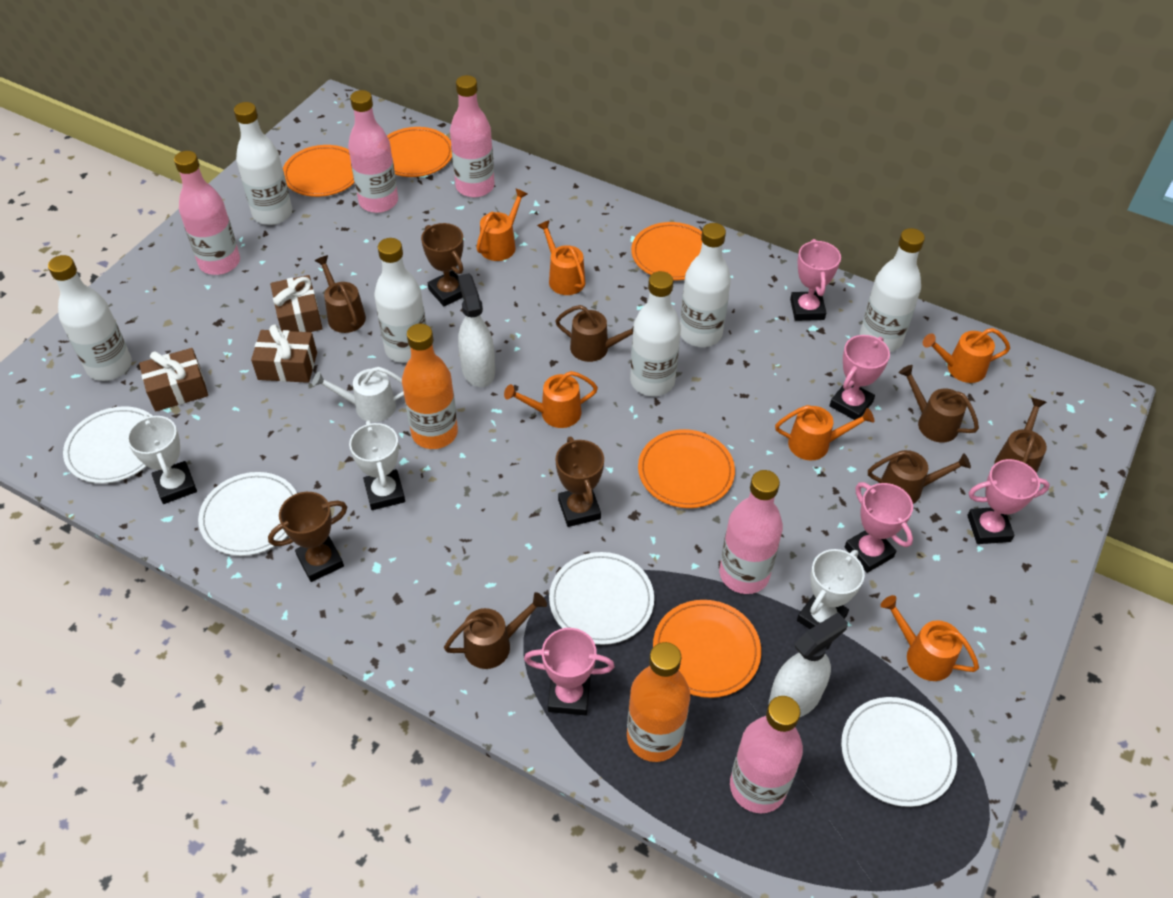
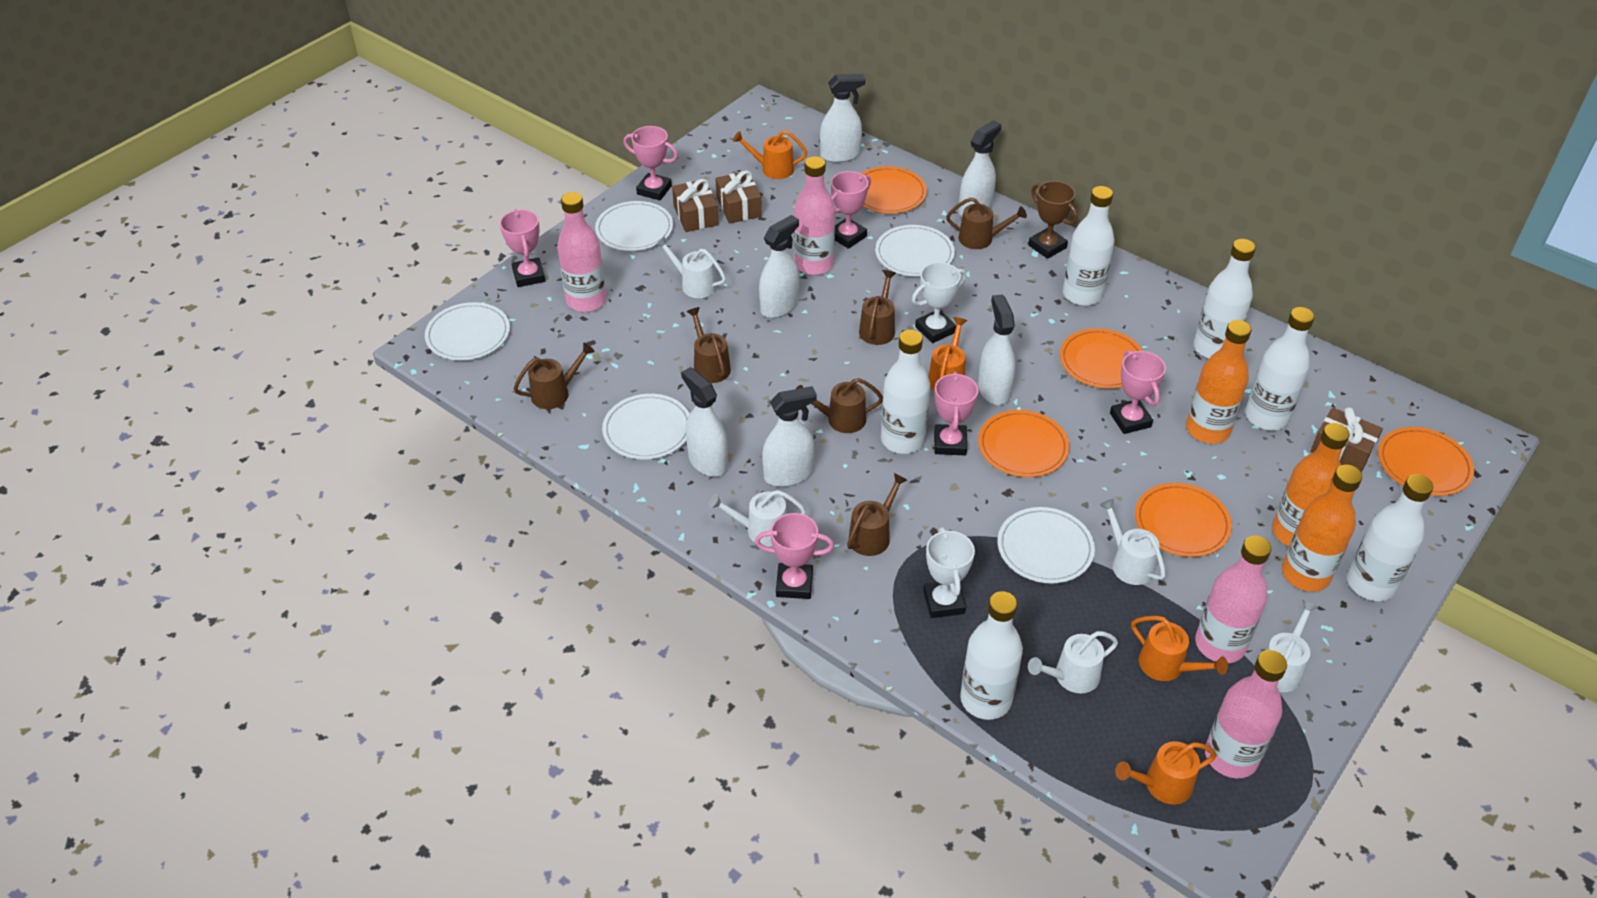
brown trophy: [268,492,347,582] [421,223,463,306] [556,437,604,527] = 3 -> [1028,181,1078,259] = 1
orange bottle: [402,324,458,449] [627,642,690,762] = 2 -> [1186,320,1251,444] [1272,423,1350,546] [1282,465,1362,592] = 3
orange watering can: [476,188,527,261] [504,371,598,428] [537,220,585,295] [775,405,874,461] [881,595,979,681] [923,328,1010,383] = 6 -> [733,130,808,179] [928,317,967,391] [1115,741,1217,804] [1131,616,1228,681] = 4
pink bottle: [174,151,240,275] [348,90,398,213] [450,75,495,197] [719,470,783,594] [730,696,803,813] = 5 -> [557,192,606,312] [794,156,835,275] [1195,536,1271,663] [1205,650,1287,779] = 4
pink trophy: [524,628,615,715] [790,239,841,321] [829,335,890,420] [845,482,913,573] [967,459,1050,544] = 5 -> [500,209,545,287] [624,126,678,200] [755,513,834,599] [831,171,871,249] [934,372,978,455] [1110,350,1166,434] = 6
white plate: [63,406,153,483] [198,472,297,556] [549,552,654,645] [841,697,957,807] = 4 -> [425,302,510,360] [595,201,673,251] [602,394,690,460] [875,225,955,277] [997,507,1095,584] = 5
white spray bottle: [458,273,495,387] [769,613,848,717] = 2 -> [681,367,728,477] [759,215,799,318] [762,386,817,487] [820,74,865,163] [959,120,1001,216] [978,294,1016,405] = 6
white trophy: [127,415,197,504] [349,420,405,510] [797,549,865,629] = 3 -> [912,262,967,343] [923,527,975,618] = 2
white watering can: [312,367,404,422] = 1 -> [656,236,726,298] [709,490,806,547] [1028,631,1118,693] [1099,499,1166,585] [1265,600,1318,692] = 5

